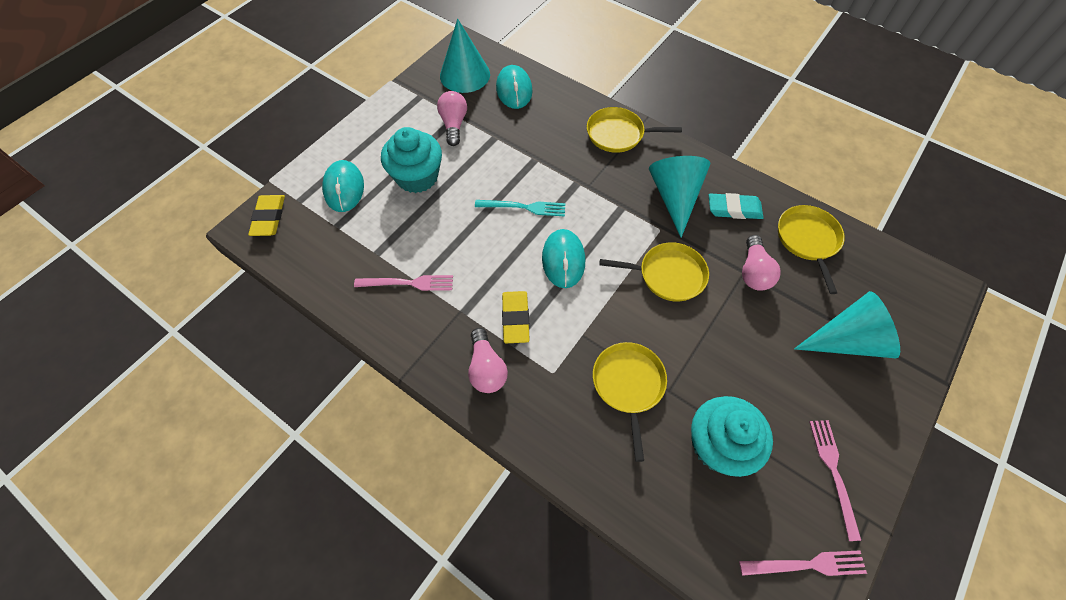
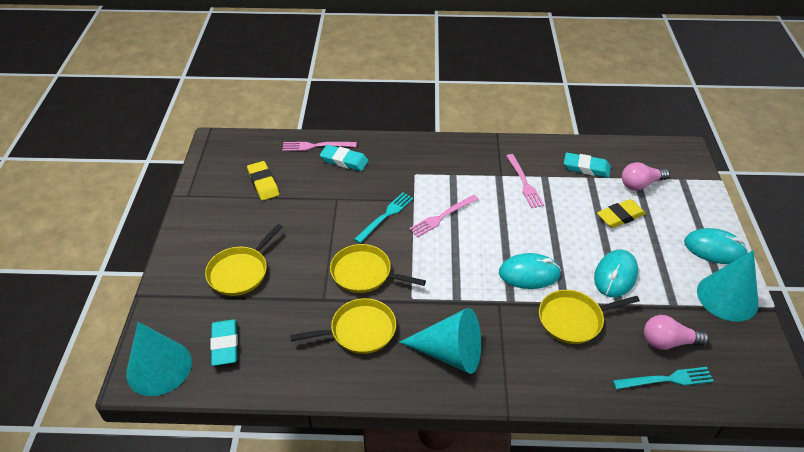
pink light bulb: [437,91,467,146] [468,328,508,393] [742,235,781,291] = 3 -> [622,162,670,191] [644,315,709,350] = 2
turquoise cupcake: [381,127,442,193] [691,396,773,477] = 2 -> none = 0
turquoise eraser: [709,193,764,219] = 1 -> [210,319,238,366] [320,145,369,171] [564,152,611,178] = 3
turquoise fork: [475,200,565,217] = 1 -> [354,193,414,243] [613,367,714,390] = 2

